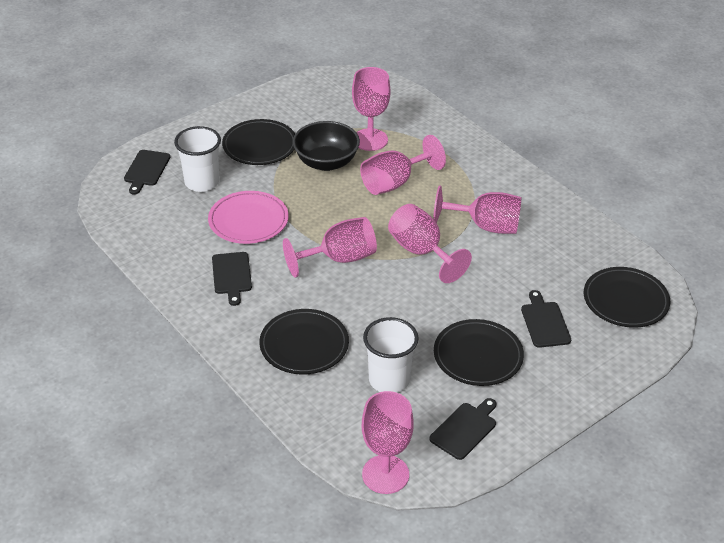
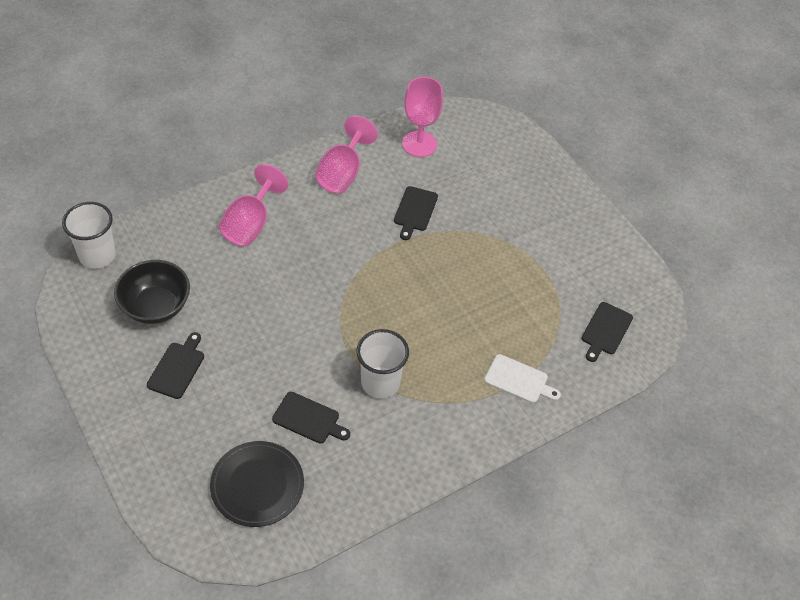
black plate: [222,119,295,165] [259,309,349,374] [434,319,524,386] [584,267,670,328] = 4 -> [210,441,304,527] = 1
pink goblet: [283,217,377,278] [352,67,390,151] [360,135,446,195] [362,391,414,494] [388,204,472,283] [433,185,521,234] = 6 -> [219,164,288,246] [315,116,378,193] [402,77,443,157] = 3
pink plate: [208,191,288,244] = 1 -> none = 0
white cutting board: none = 0 -> [484,354,561,403] = 1

